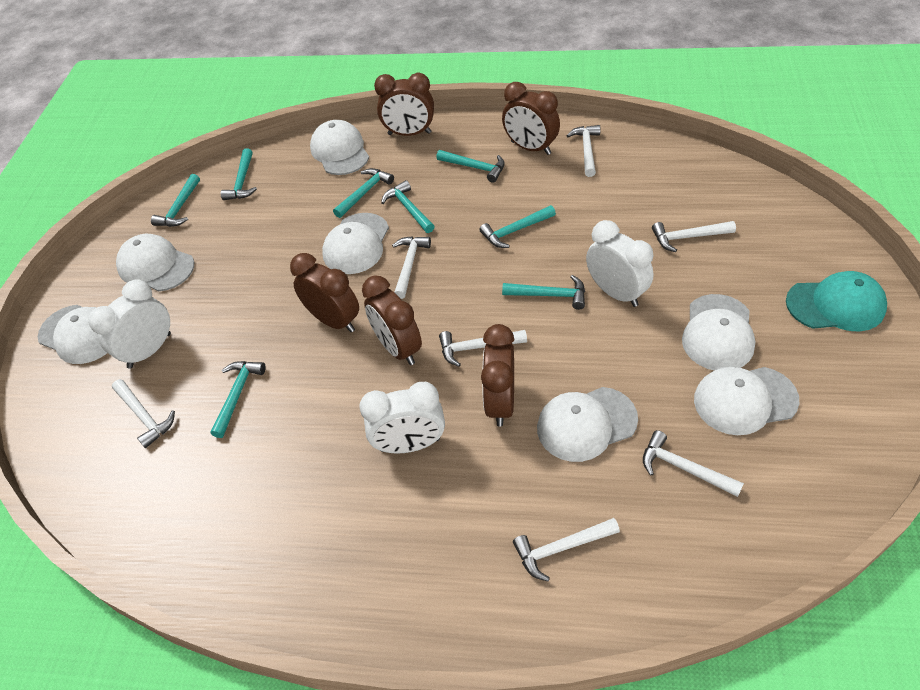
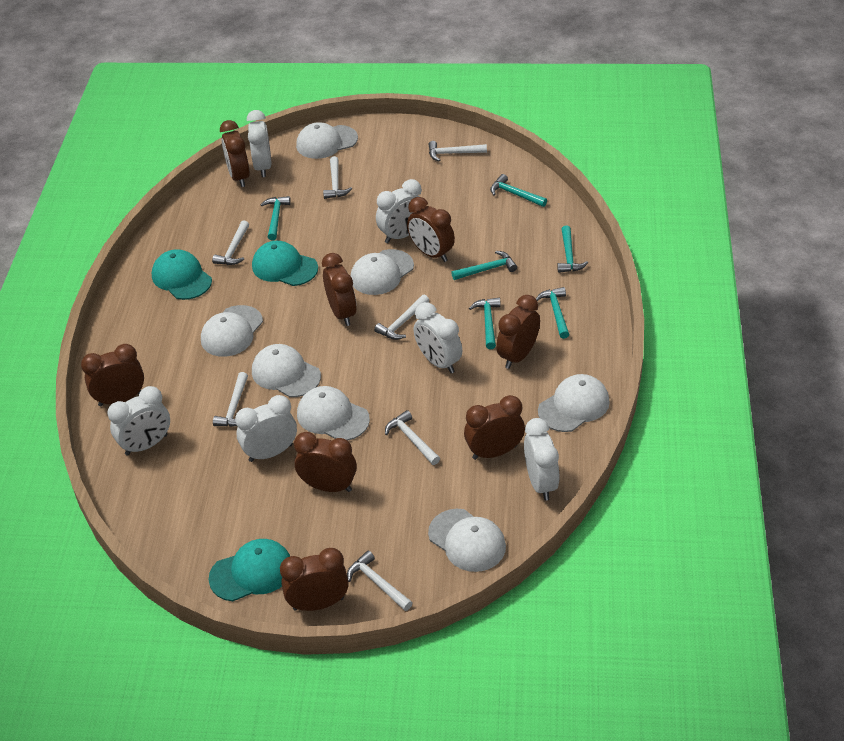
brown clock: [290,253,359,332] [362,276,422,365] [374,73,434,136] [481,324,514,427] [502,82,560,155] = 5 -> [81,344,144,406] [220,120,250,187] [280,548,349,611] [294,432,357,492] [322,253,357,326] [407,197,455,262] [464,395,525,460] [496,295,540,369] = 8
turquoise cap: [786,271,887,331] = 1 -> [152,249,212,300] [209,539,290,601] [252,241,318,286] = 3
turquoise hammer: [151,174,200,227] [210,361,266,438] [221,148,257,200] [333,168,394,218] [381,180,435,233] [436,150,505,183] [479,205,556,248] [502,275,585,310] = 8 -> [261,196,291,240] [451,251,517,280] [469,298,501,349] [490,174,547,207] [536,287,570,339] [557,226,588,273] = 6
white clock: [88,279,171,369] [359,382,445,454] [586,220,654,307] = 3 -> [108,386,170,456] [235,395,297,462] [247,110,272,177] [376,179,422,243] [414,302,462,373] [524,418,559,501] = 6

